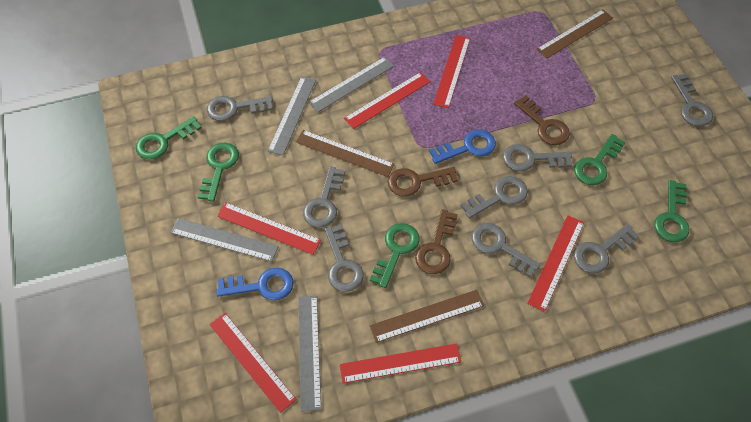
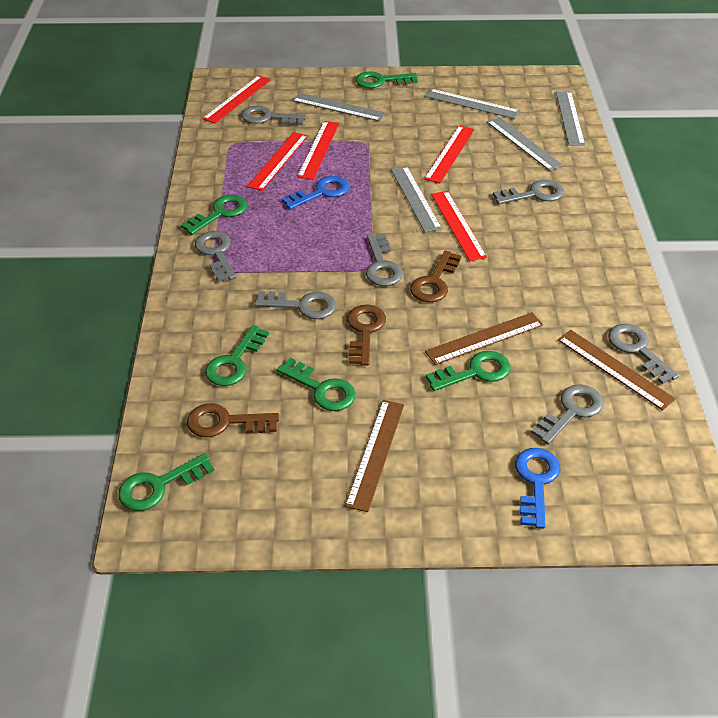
green key: [136,116,202,159] [198,143,239,202] [370,223,419,288] [574,134,625,185] [655,180,689,242] = 5 -> [118,453,214,511] [181,195,248,235] [205,325,269,386] [277,358,356,411] [356,71,418,88] [426,351,511,391] = 6
grey key: [207,96,273,121] [303,166,345,227] [324,225,364,292] [461,176,528,219] [472,223,540,277] [503,144,572,171] [574,224,640,273] [671,74,713,127] = 8 -> [195,231,236,282] [241,106,307,125] [254,291,336,319] [366,234,403,286] [493,180,564,204] [531,384,604,445] [608,324,679,384] = 7
grey ruler: [170,218,279,262] [268,76,316,155] [298,296,321,412] [309,57,394,112] = 4 -> [292,93,386,121] [391,166,442,232] [425,89,520,119] [487,117,563,171] [556,91,585,146] = 5
red ruler: [209,313,296,413] [217,202,321,255] [340,344,461,383] [344,72,430,129] [433,35,470,108] [527,216,584,312] = 6 -> [202,76,271,124] [247,132,308,191] [297,121,339,180] [424,126,474,183] [431,191,487,261] = 5

